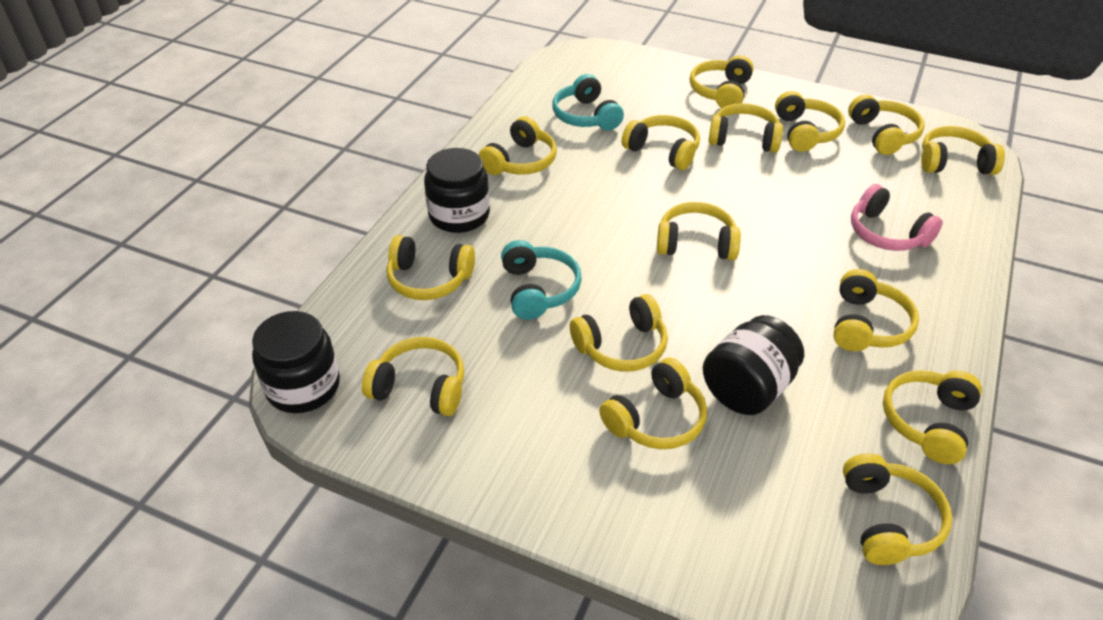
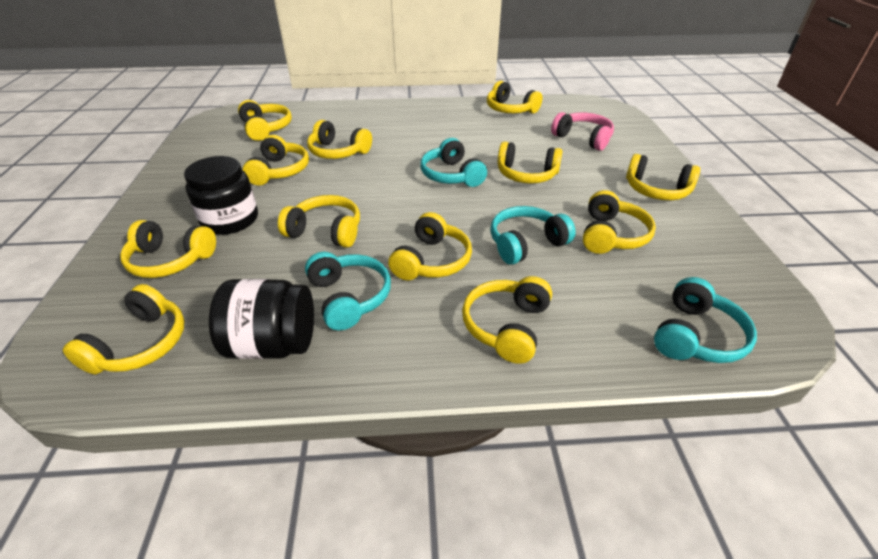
black jar: [252,311,340,413] [424,148,490,233] [703,315,804,415] = 3 -> [184,156,258,235] [209,279,314,359] = 2
turquoise headphones: [501,240,582,320] [552,74,624,130] = 2 -> [305,252,391,330] [421,138,487,187] [491,206,576,265] [654,277,757,363] = 4
yellow headphones: [362,337,464,416] [386,235,475,300] [479,116,557,175] [570,294,668,372] [599,358,707,449] [622,115,700,170] [657,202,741,260] [690,55,754,108] [708,103,783,153] [775,91,845,152] [833,269,919,351] [843,453,952,565] [848,94,925,155] [883,370,982,464] [921,126,1005,175] = 15 -> [63,284,184,374] [120,220,216,278] [238,100,292,141] [242,135,309,186] [278,195,360,248] [307,120,372,159] [388,212,472,281] [462,276,552,364] [487,81,543,114] [498,141,562,184] [583,190,656,254] [626,154,700,200] = 12

